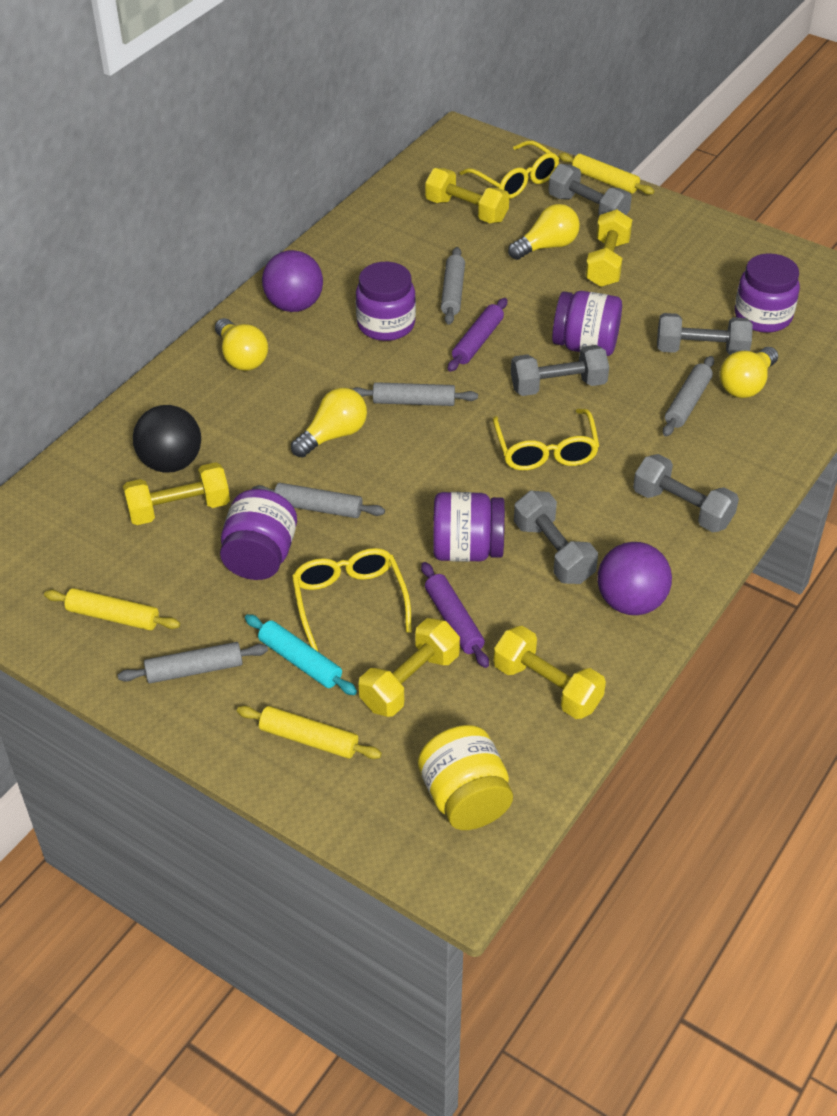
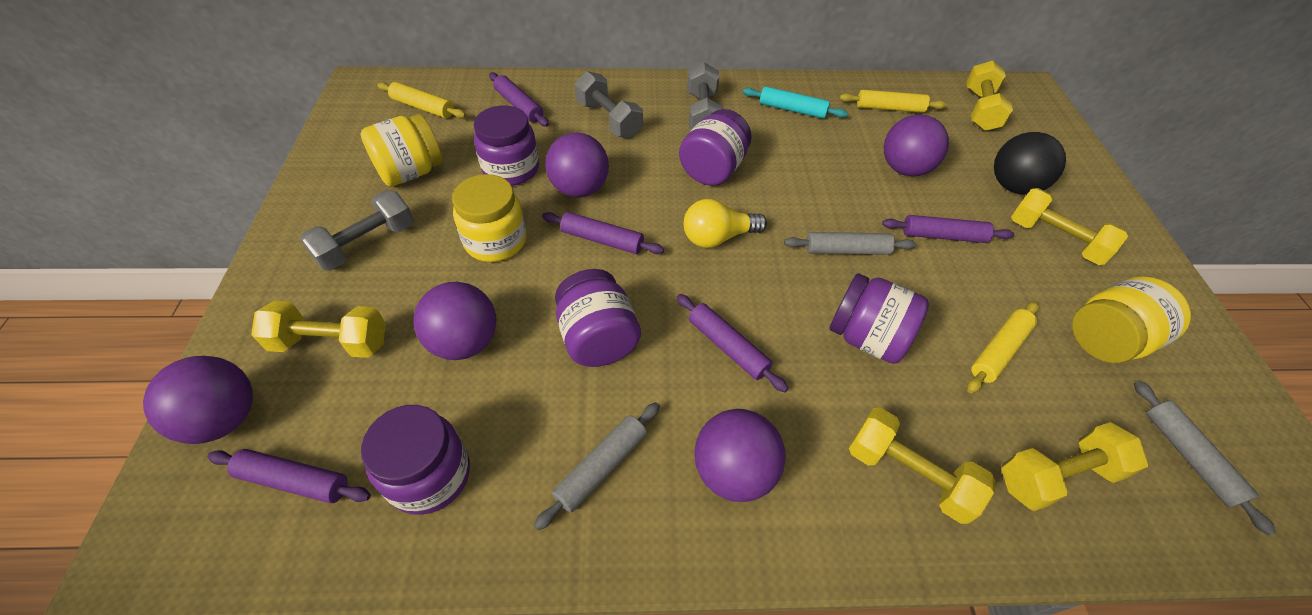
grey dumbbell: [511,345,609,396] [514,490,598,584] [548,164,632,216] [633,454,739,532] [657,313,753,355] = 5 -> [300,190,414,271] [575,71,643,138] [687,62,723,129] = 3
grey rolling pin: [118,642,268,683] [252,483,385,518] [352,382,478,406] [441,247,465,325] [663,356,714,436] = 5 -> [534,402,660,530] [784,232,916,255] [1134,380,1276,535] = 3
purple ball: [262,250,323,312] [597,542,672,615] = 2 -> [143,356,253,444] [413,282,496,360] [545,133,609,197] [694,409,786,502] [884,114,949,176] = 5
purple rolling pin: [421,562,489,668] [448,298,507,372] = 2 -> [207,449,371,503] [489,72,549,127] [542,212,664,254] [676,294,788,392] [882,215,1014,243] = 5
yellow glasses: [292,548,412,651] [460,140,559,199] [493,409,599,470] = 3 -> none = 0
yellow jar: [418,725,513,830] = 1 -> [361,114,443,187] [452,174,527,262] [1072,276,1191,363] = 3
yellow light bulb: [215,318,268,371] [291,388,367,458] [508,204,580,260] [719,347,778,398] = 4 -> [684,199,767,248] = 1

